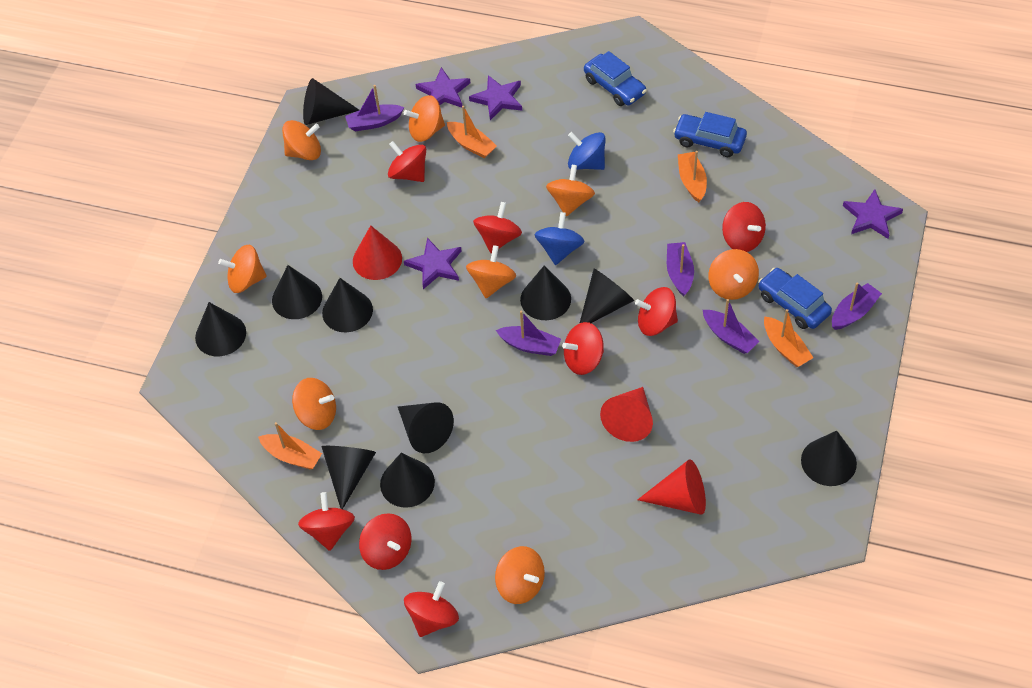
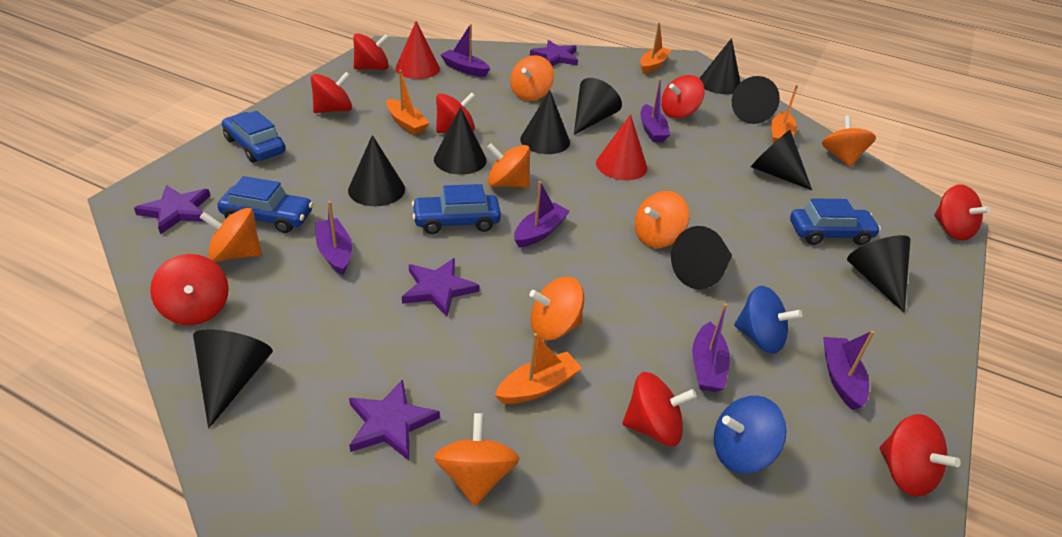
blue car: [584,51,647,106] [673,112,747,157] [758,268,832,329] = 3 -> [217,176,313,233] [222,111,285,163] [412,184,501,234] [790,198,881,245] = 4
orange spinning top: [218,244,267,293] [282,120,321,160] [292,378,336,430] [404,95,445,142] [466,245,516,298] [495,546,545,604] [546,165,595,217] [708,249,759,300] = 8 -> [199,208,262,262] [434,413,520,506] [487,143,530,188] [510,55,554,101] [529,277,584,340] [635,191,689,248] [822,115,876,167] = 7
purple boat: [345,85,405,131] [496,311,561,356] [667,242,694,297] [703,299,760,354] [832,282,882,330] = 5 -> [315,201,352,275] [440,24,490,77] [514,181,570,248] [640,78,670,142] [692,303,730,392] [823,330,875,410] = 6
red cone: [353,225,402,280] [600,387,653,442] [637,459,706,515] = 3 -> [395,21,440,79] [596,114,647,180] = 2

